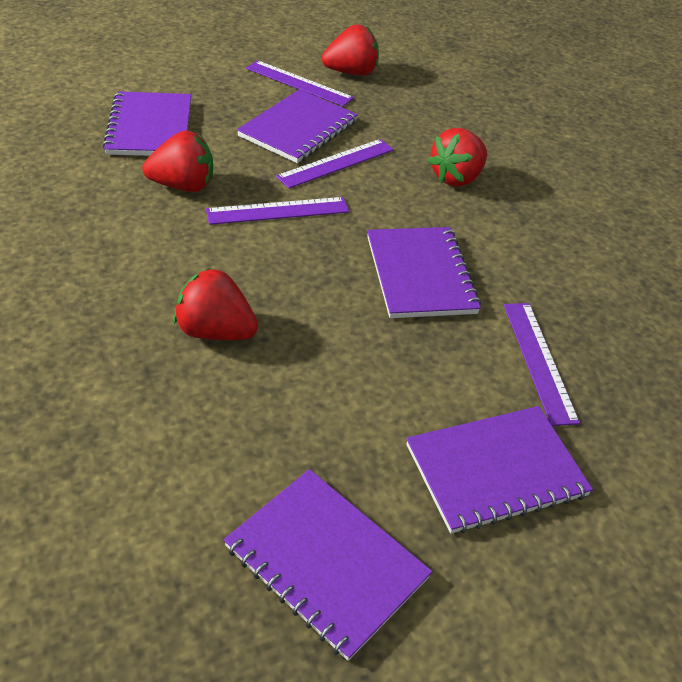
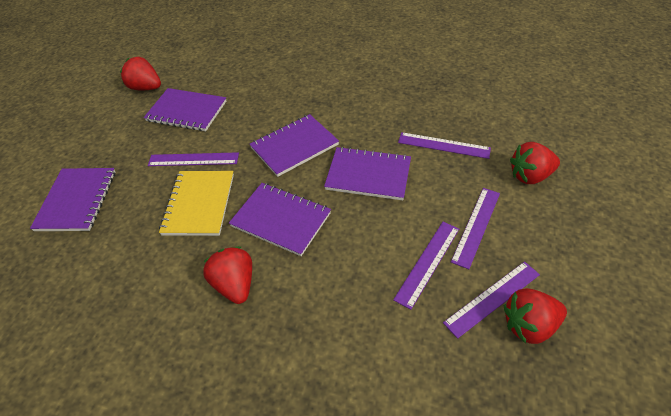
purple ruler: [206,197,349,225] [246,60,354,107] [276,139,394,188] [504,303,580,426] = 4 -> [148,152,239,166] [393,222,459,310] [398,132,491,159] [443,261,540,339] [451,188,500,269] = 5
yellow notebook: none = 0 -> [159,171,234,236] = 1

